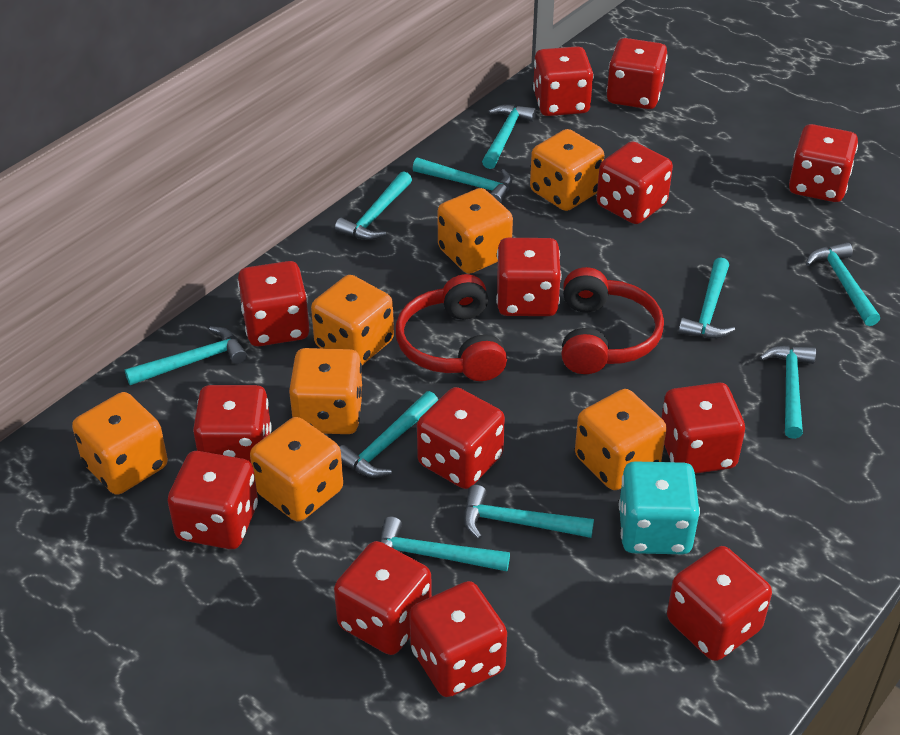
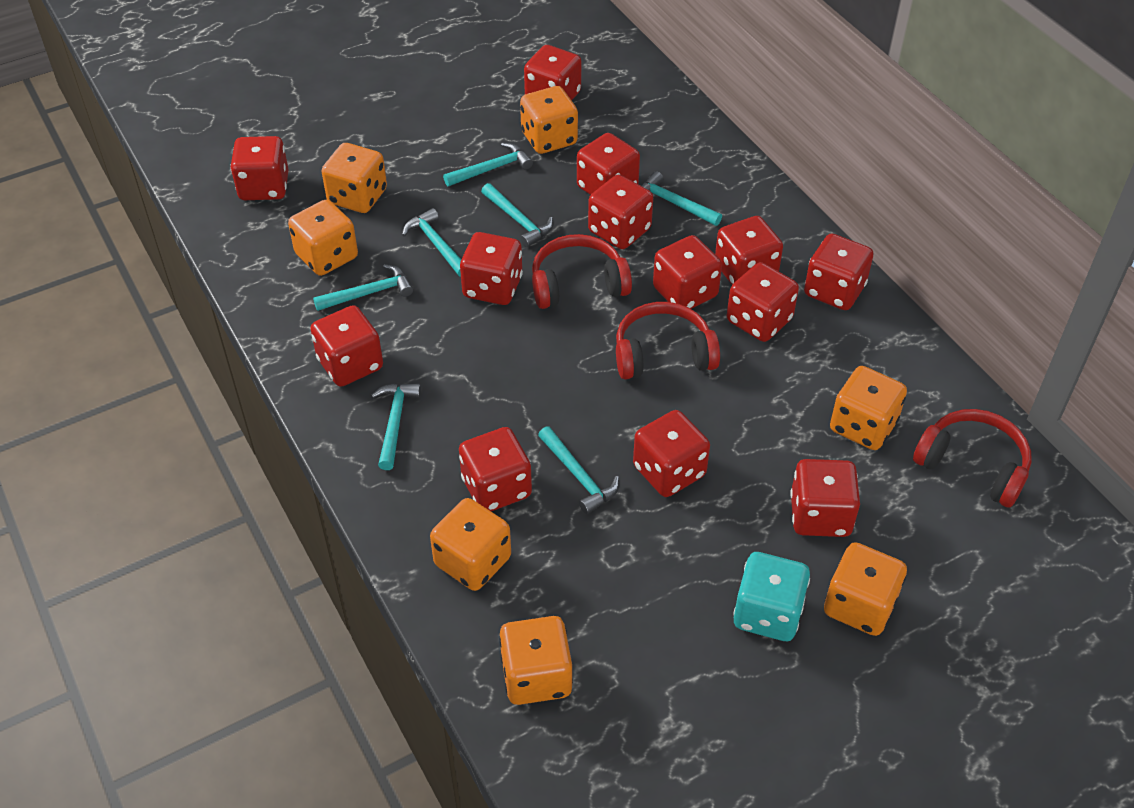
red headphones: [396,274,507,381] [562,267,664,374] = 2 -> [532,234,632,309] [616,302,720,379] [913,409,1031,508] = 3
turquoise hammer: [125,326,247,385] [335,171,412,240] [340,391,438,478] [380,517,510,571] [413,158,512,203] [464,485,594,539] [482,104,536,169] [679,257,735,339] [759,345,816,439] [806,242,880,326] = 10 -> [313,264,413,311] [371,383,421,470] [402,208,461,277] [443,143,533,186] [481,183,553,247] [538,426,619,514] [642,171,722,226] = 7

